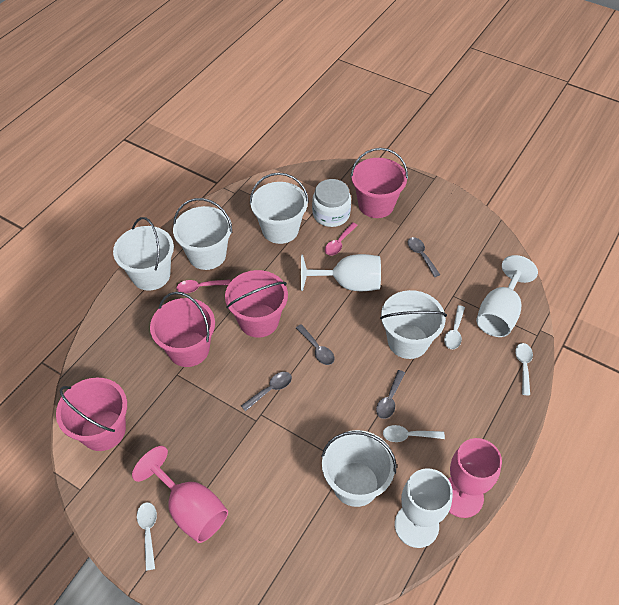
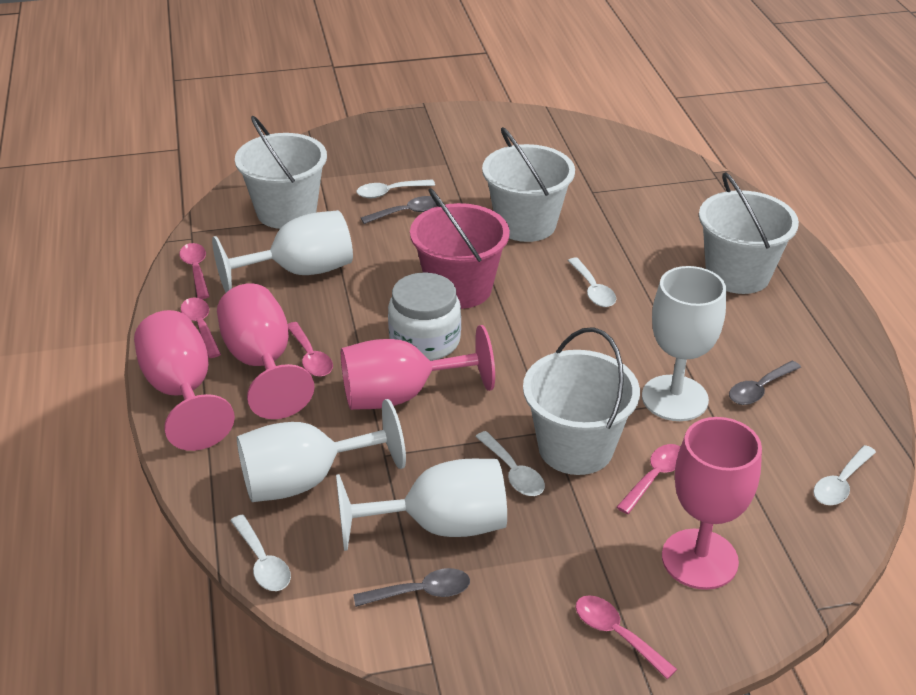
grey spoon: [241,372,292,411] [296,324,334,365] [376,370,405,419] [408,237,440,277] = 4 -> [353,568,470,607] [361,196,437,224] [729,361,801,405] = 3
pink bucket: [56,377,127,451] [150,292,215,367] [225,270,288,338] [351,148,408,218] = 4 -> [410,188,510,309] = 1
pink goblet: [132,446,228,543] [448,438,502,518] = 2 -> [134,310,235,451] [217,283,315,419] [341,325,495,410] [662,417,762,590] = 4
pink spoon: [176,279,231,293] [325,222,358,255] = 2 -> [179,243,210,299] [181,297,221,358] [288,322,333,377] [576,595,677,679] [616,444,680,514] = 5
white bucket: [113,217,174,291] [173,198,232,270] [250,173,309,244] [321,430,397,507] [380,290,447,359] = 5 -> [235,116,327,229] [482,127,575,242] [523,327,640,475] [699,172,799,294] = 4
white goblet: [301,254,381,291] [395,468,453,548] [476,255,538,337] = 3 -> [212,210,353,292] [237,399,406,502] [336,459,507,551] [642,266,726,421] = 4
white spoon: [137,502,157,571] [383,425,445,442] [444,305,465,349] [515,343,533,395] = 4 -> [230,514,291,591] [356,179,435,198] [475,431,545,496] [568,257,616,307] [813,445,876,505] = 5

